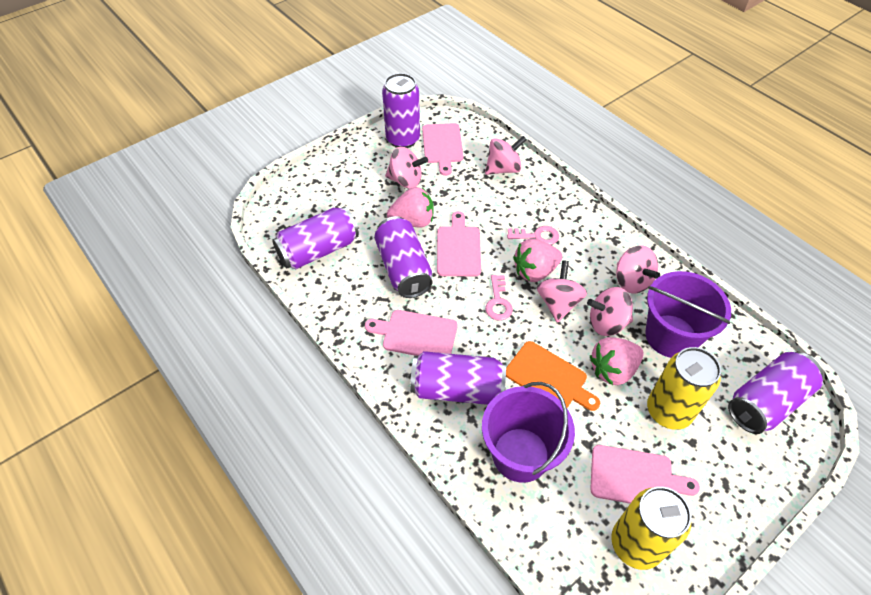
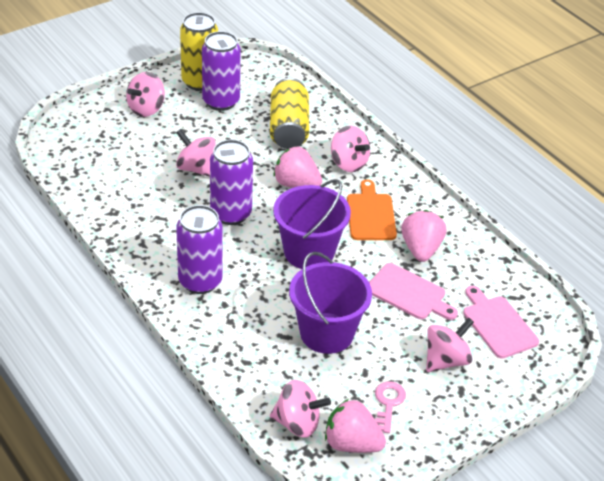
pink cutting board: [365,310,458,356] [422,123,463,176] [437,211,481,276] [590,445,700,504] = 4 -> [369,263,458,320] [463,286,539,359] = 2
pink key: [485,275,513,321] [507,226,559,245] = 2 -> [375,381,406,433] = 1
purple can: [272,207,359,269] [374,216,432,298] [382,73,420,148] [410,351,506,405] [728,352,823,434] = 5 -> [176,205,223,294] [202,31,241,111] [210,140,253,225] = 3

